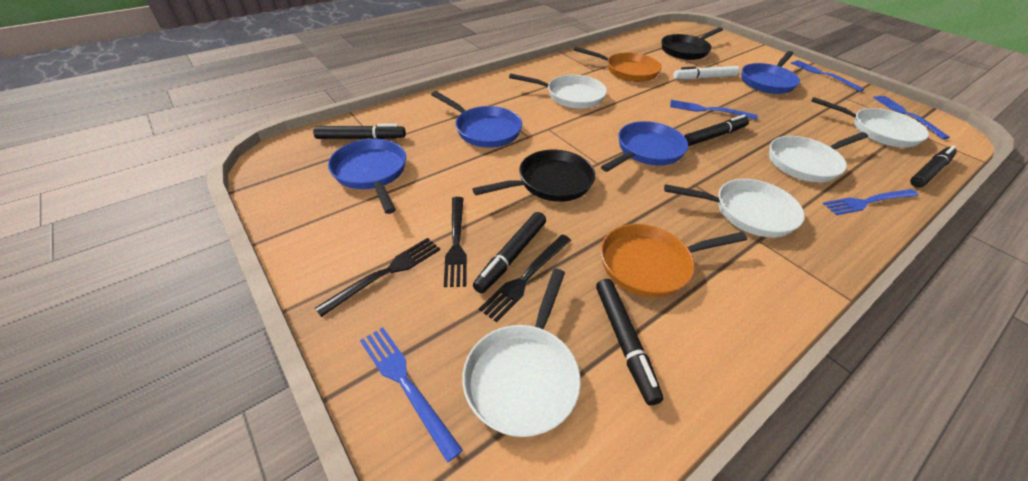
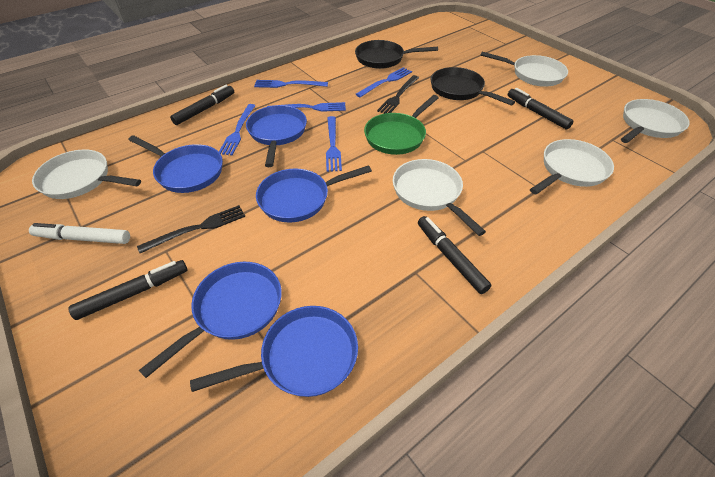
black fork: [315,238,440,317] [444,197,467,287] [479,235,571,322] = 3 -> [137,205,245,253] [377,75,419,114] = 2
black marker: [313,124,406,139] [473,212,546,293] [596,279,663,405] [684,115,749,146] [910,145,957,187] = 5 -> [68,260,188,320] [170,85,234,125] [418,216,491,294] [508,88,573,130] = 4
blue pan: [328,139,406,214] [431,91,522,148] [601,121,688,172] [741,51,800,94] = 4 -> [128,135,223,193] [139,262,282,378] [190,306,358,397] [246,105,307,167] [256,165,372,223] = 5
green pan: none = 0 -> [364,95,439,155] = 1
orange pan: [574,47,661,82] [601,224,748,297] = 2 -> none = 0

